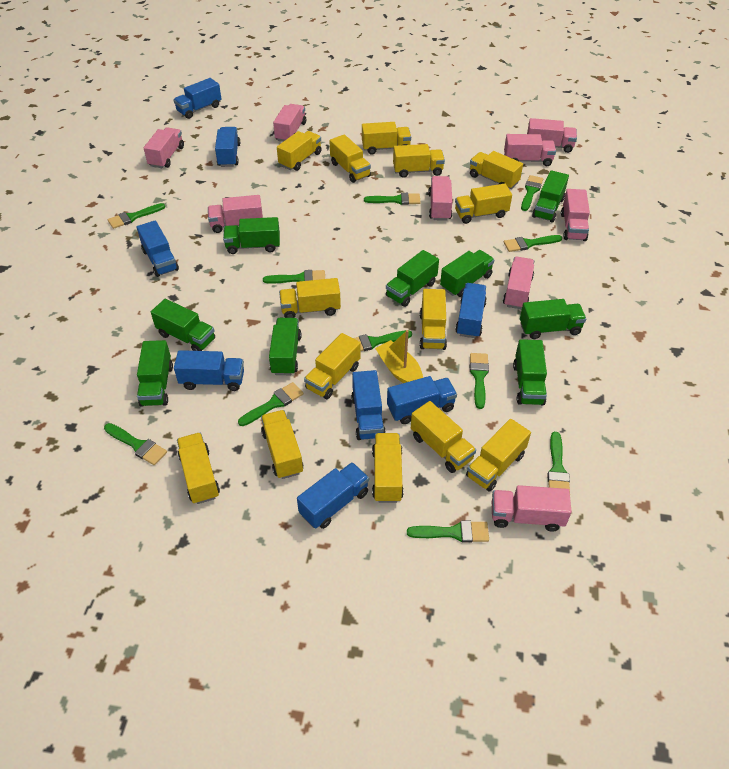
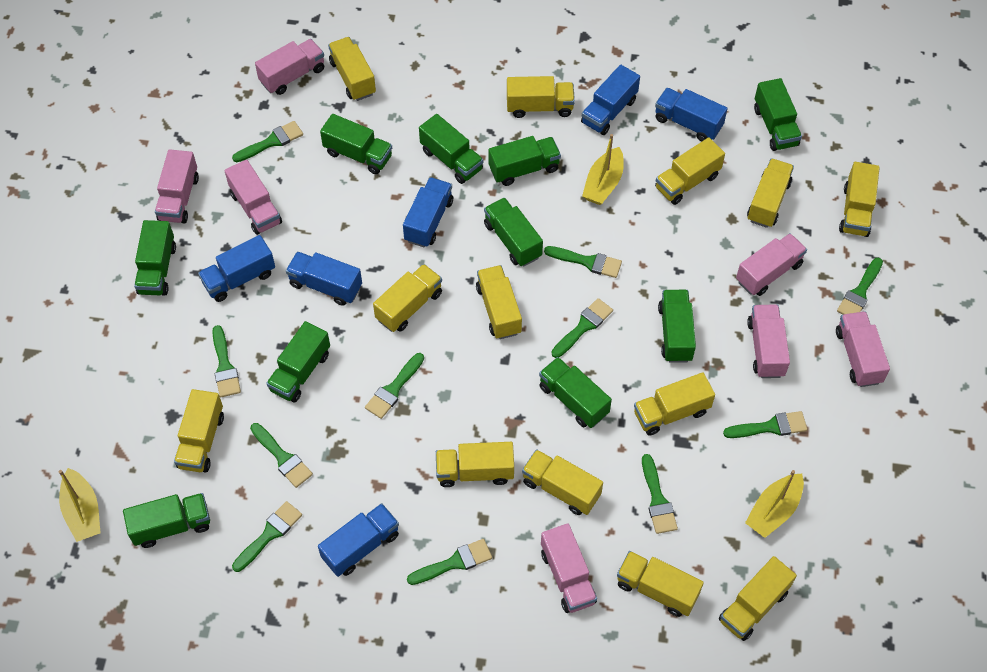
blue truck: [137,220,179,277] [173,78,221,119] [174,350,244,391] [215,127,240,167] [297,462,369,529] [351,370,386,440] [387,376,457,424] [455,283,487,338] = 8 -> [198,235,275,302] [286,252,362,306] [318,503,399,577] [403,177,453,248] [581,65,640,135] [655,88,728,141] = 6
green truck: [137,340,173,407] [151,299,215,351] [223,217,280,254] [269,318,302,375] [386,250,439,307] [440,250,494,297] [513,339,547,405] [520,299,586,339] [532,170,569,222] = 9 -> [123,493,210,548] [134,220,176,296] [266,321,330,403] [320,114,392,174] [419,114,483,184] [484,198,543,267] [488,136,561,186] [539,357,612,428] [658,290,696,363] [754,78,802,151] = 10
pink truck: [144,127,184,168] [208,195,263,233] [273,104,306,142] [428,176,452,221] [492,485,572,532] [503,257,534,309] [504,134,556,166] [527,118,577,153] [561,189,590,241] = 9 -> [155,149,199,223] [225,160,282,235] [255,39,324,95] [541,523,597,613] [736,233,807,296] [747,304,790,378] [836,311,890,387] = 7
yellow boat: [375,330,423,383] = 1 -> [59,468,101,542] [582,134,624,205] [745,470,804,538] = 3
yellow truck: [177,433,220,504] [261,410,304,479] [277,131,322,171] [279,278,341,318] [304,333,361,399] [329,134,371,183] [362,122,411,154] [372,433,404,503] [393,144,445,178] [411,401,476,473] [420,289,447,350] [455,184,512,224] [466,419,531,492] [470,151,523,189] = 14 -> [174,389,224,473] [328,37,376,101] [373,264,442,332] [436,442,514,487] [476,265,522,339] [507,76,575,118] [522,449,603,515] [617,551,704,617] [634,372,715,436] [655,137,725,205] [719,556,797,641] [747,158,794,228] [839,162,880,237] = 13

